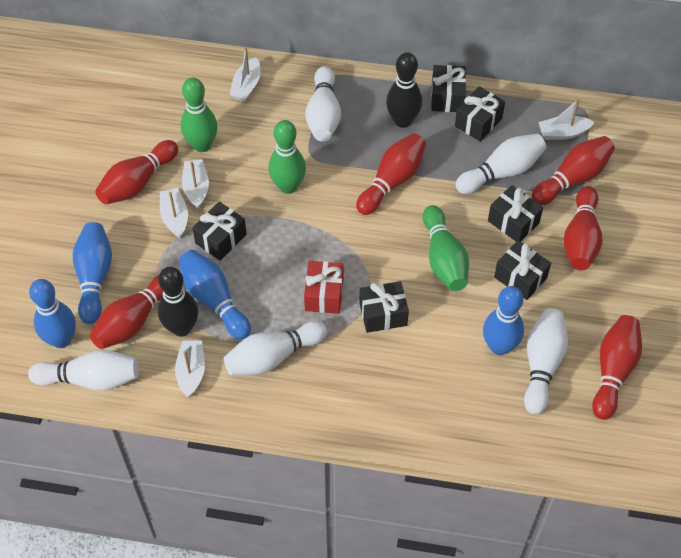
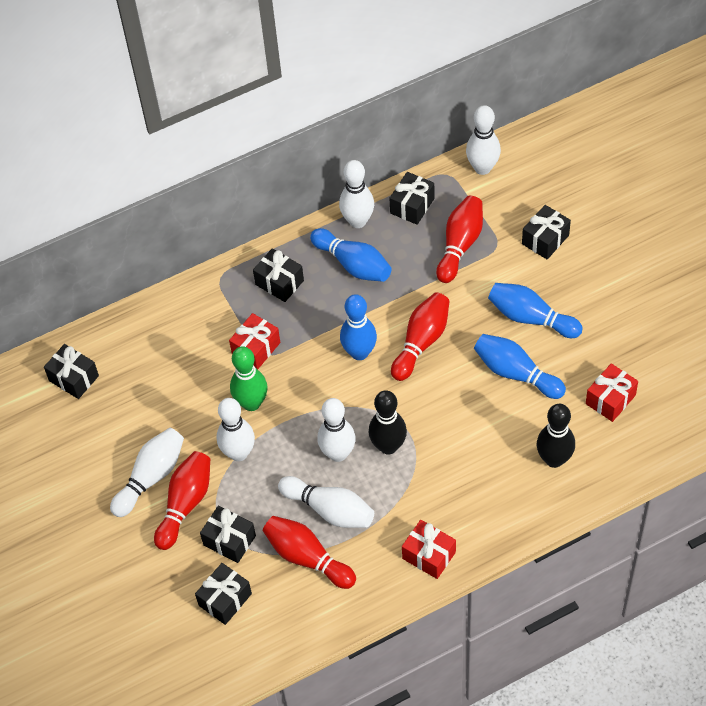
green bowling pin: [181,77,218,152] [268,120,306,194] [423,205,469,291] = 3 -> [230,346,268,411] = 1
red bowling pin: [90,275,163,349] [95,140,178,204] [356,133,426,215] [532,136,615,205] [563,186,602,270] [592,315,642,420] = 6 -> [154,451,210,550] [263,516,356,589] [391,292,450,381] [436,196,483,283] = 4
red gift: [304,261,344,314] = 1 -> [229,313,280,369] [402,520,456,579] [586,363,638,422] = 3
white boat: [160,188,188,238] [175,340,205,397] [182,159,209,209] [230,47,261,102] [538,99,595,140] = 5 -> none = 0
white bowling pin: [28,350,139,391] [224,321,327,375] [305,66,341,142] [455,133,546,194] [524,308,568,415] = 5 -> [110,428,184,517] [216,398,255,461] [278,476,374,528] [317,398,356,462] [339,160,374,228] [466,105,501,175] = 6

